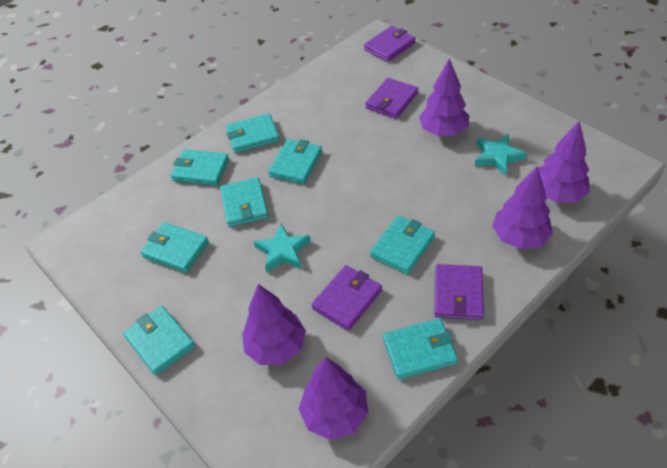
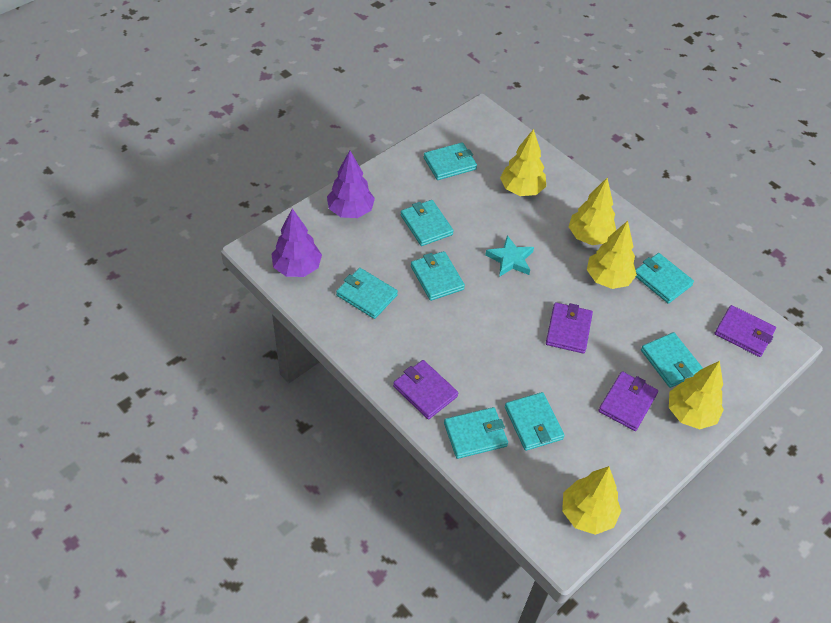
purple tree: [242,284,306,365] [299,357,368,440] [419,58,470,136] [492,166,553,249] [538,121,590,203] = 5 -> [271,208,322,277] [327,151,375,218] = 2
turquoise star: [254,224,311,273] [475,134,527,176] = 2 -> [485,235,534,277] = 1
yellow tree: none = 0 -> [500,129,546,196] [562,466,621,535] [569,178,616,245] [587,221,637,289] [669,361,724,429] = 5

